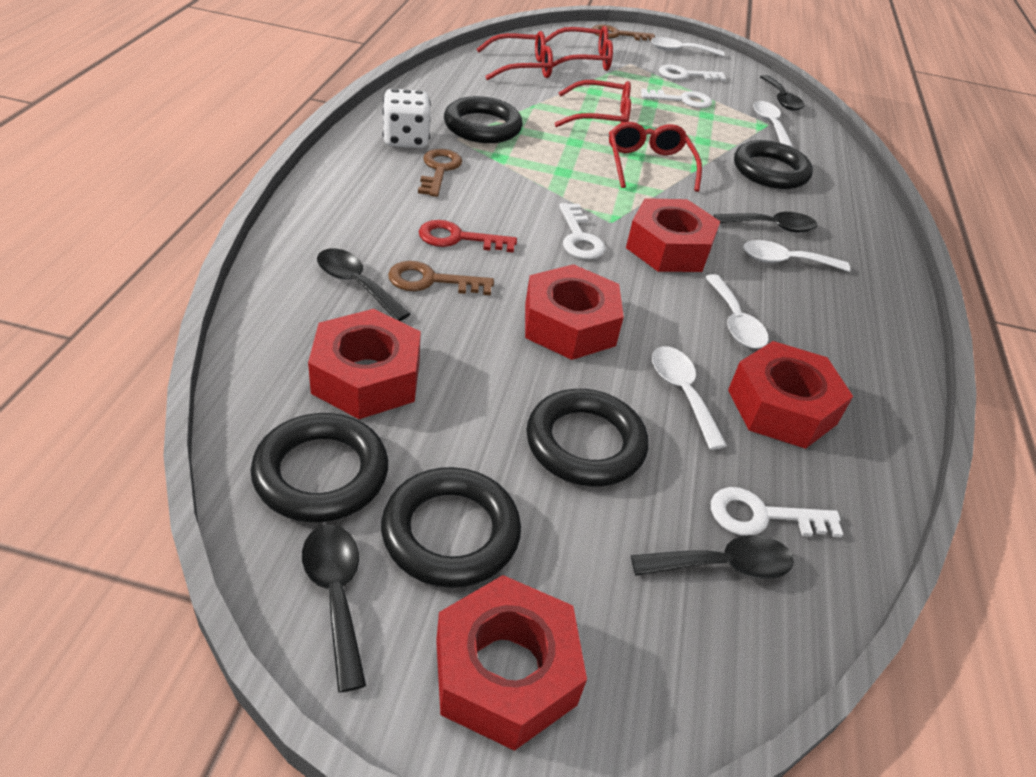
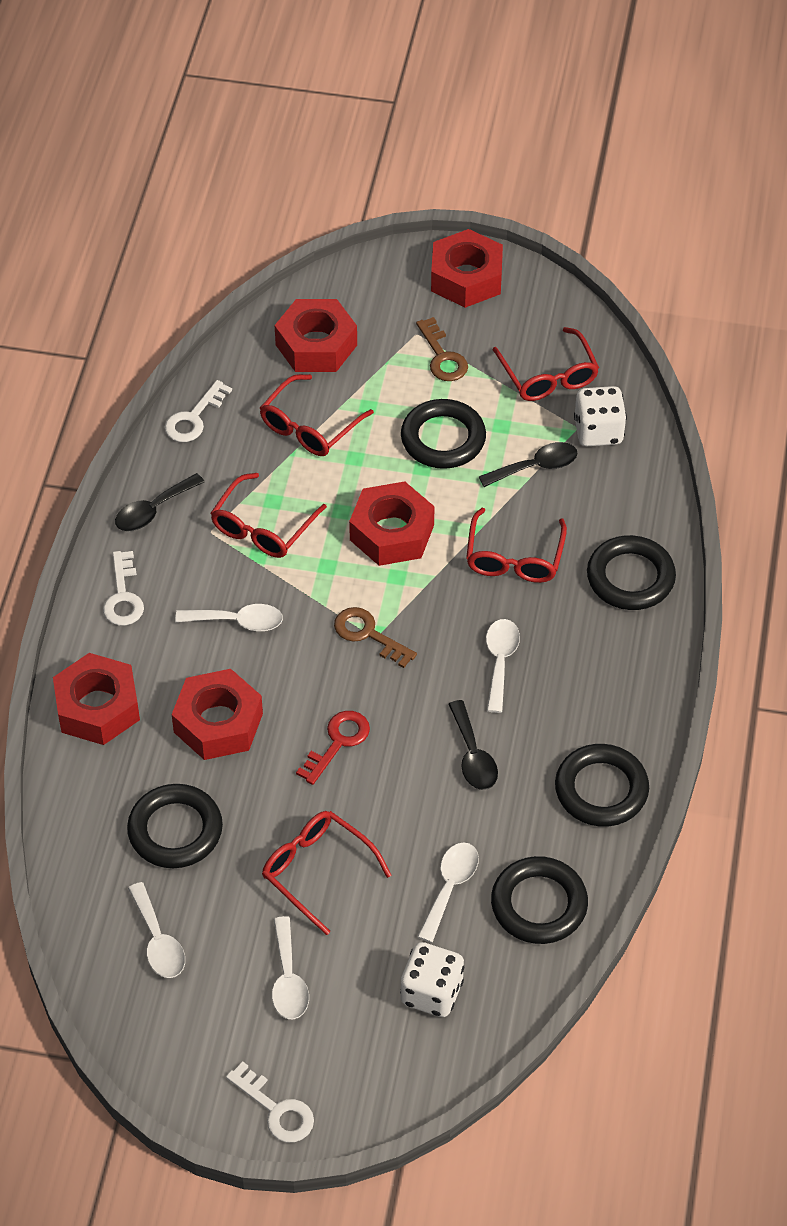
black spoon: [302,525,366,692] [317,248,410,321] [631,535,794,579] [714,212,817,232] [760,75,804,111] = 5 -> [115,473,205,531] [449,700,498,790] [479,442,577,487] = 3
brown key: [388,261,494,295] [418,149,462,197] [592,24,655,41] = 3 -> [334,607,417,668] [416,317,468,381] = 2
red glasses: [477,31,553,80] [545,26,613,71] [555,80,631,127] [609,122,702,192] = 4 -> [211,473,327,558] [260,374,374,456] [262,811,392,935] [466,508,567,583] [493,327,599,401] = 5
white dice: [382,89,431,148] = 1 -> [400,942,464,1017] [574,386,627,446] = 2
white key: [559,203,605,259] [641,89,712,108] [659,64,726,81] [711,487,843,537] = 4 -> [103,551,144,626] [165,380,232,442] [226,1061,314,1142] = 3

